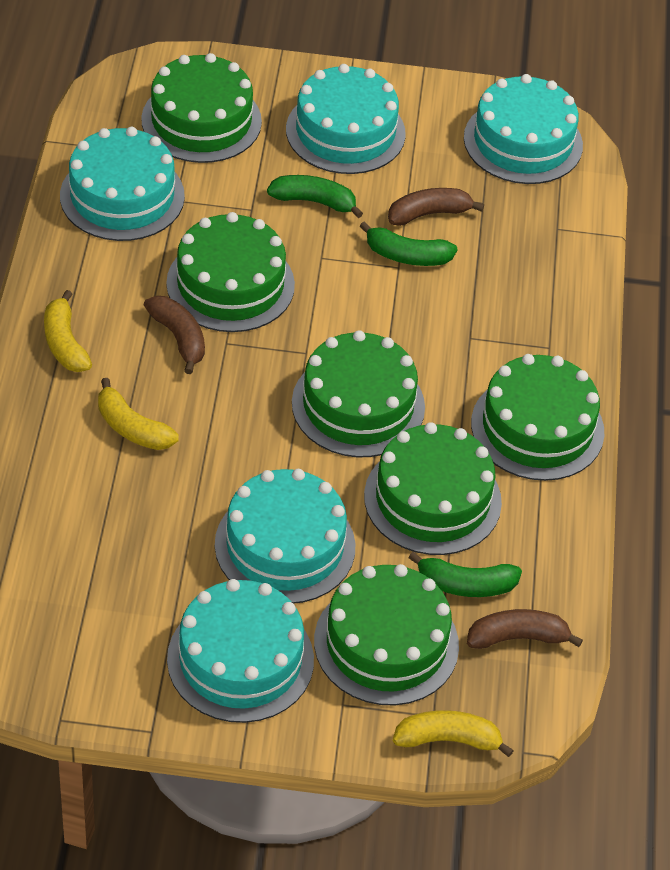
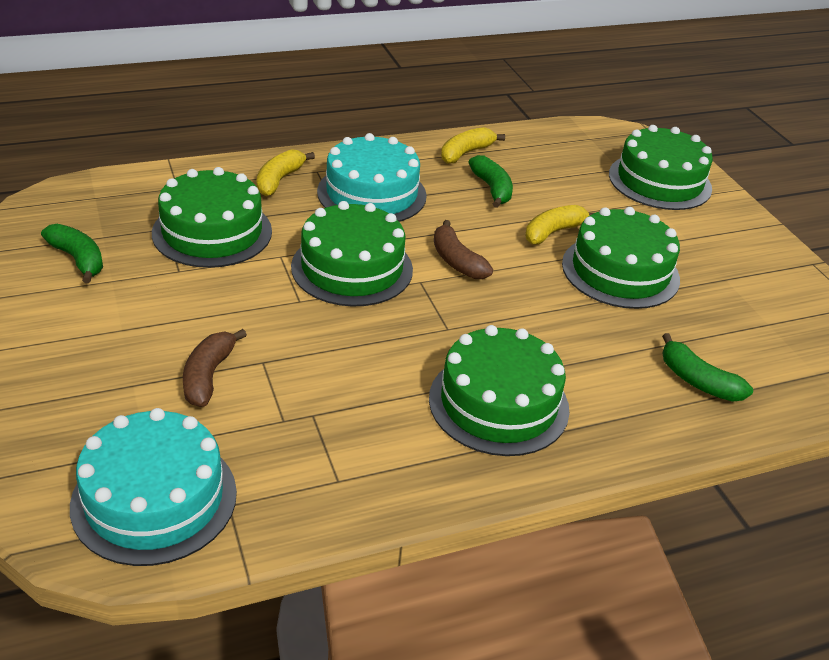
brown banana: [144,296,205,374] [388,188,484,226] [467,609,583,649] = 3 -> [183,329,247,407] [434,220,493,279] = 2
green cake: [141,53,262,163] [166,212,295,332] [292,330,425,457] [314,564,459,705] [364,422,502,555] [471,354,604,481] = 6 -> [152,167,272,268] [291,201,413,307] [429,325,569,456] [562,207,680,309] [609,125,713,210] = 5
turquoise cake: [60,127,185,241] [167,579,314,723] [215,469,355,604] [286,64,406,174] [464,74,583,184] = 5 -> [70,408,237,566] [317,133,427,222] = 2

